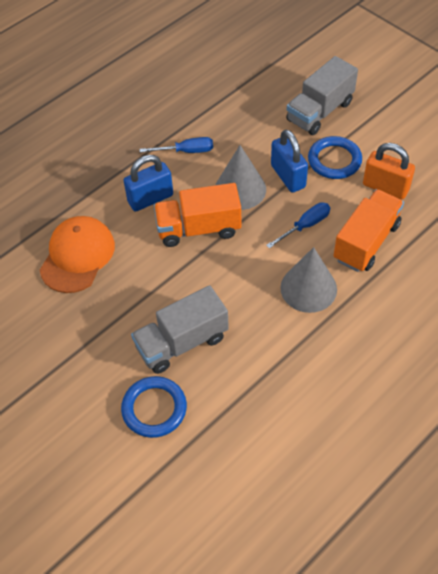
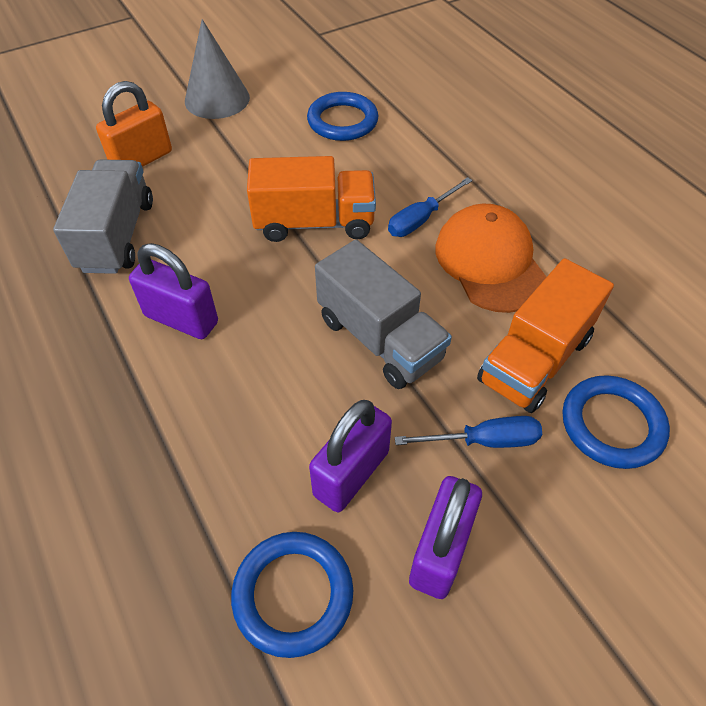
blue padlock: [123,155,173,212] [271,130,308,193] = 2 -> none = 0
blue ring: [121,376,187,438] [308,136,362,179] = 2 -> [231,532,353,658] [307,92,378,141] [563,375,670,469] = 3
grey cone: [216,145,266,210] [280,247,337,313] = 2 -> [185,19,250,119] = 1
purple padlock: none = 0 -> [129,243,218,339] [309,400,392,512] [409,476,482,599] = 3

